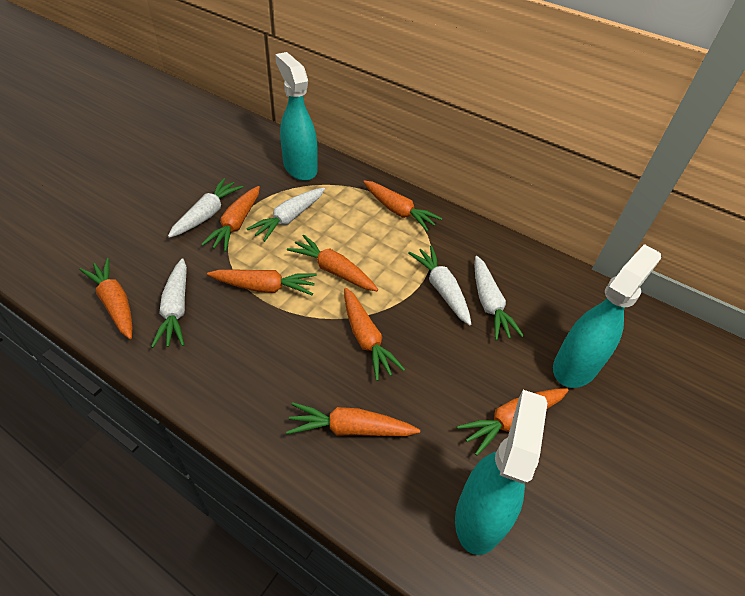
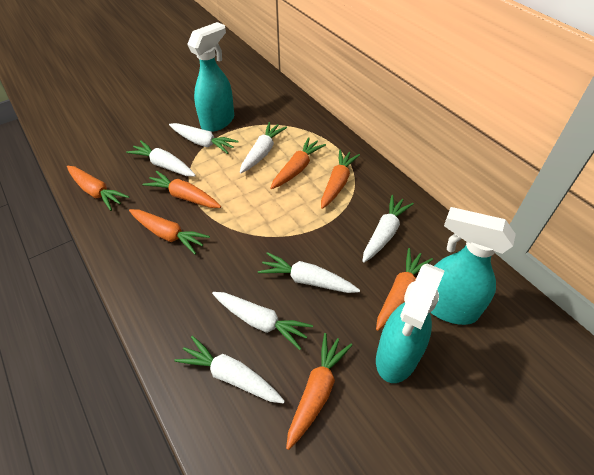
orange carrot: [79,258,133,339] [201,186,260,252] [207,270,317,296] [286,402,420,436] [287,235,378,291] [344,288,405,381] [363,181,442,232] [457,388,569,456] = 8 -> [67,166,129,211] [129,209,210,254] [143,171,221,208] [270,137,326,189] [286,333,352,450] [321,149,360,209] [376,248,433,331] = 7
white carrot: [151,258,187,348] [168,178,243,238] [246,188,325,242] [408,246,472,326] [474,256,524,341] = 5 -> [126,140,196,177] [169,123,239,154] [174,336,285,404] [212,292,313,350] [239,122,287,173] [258,252,360,293] [362,195,414,263] = 7

